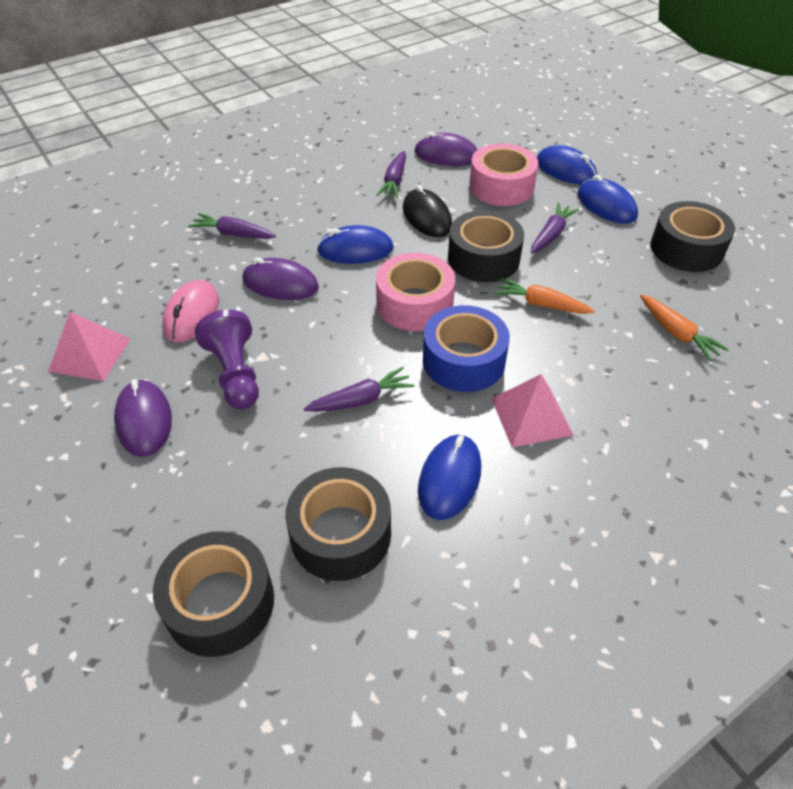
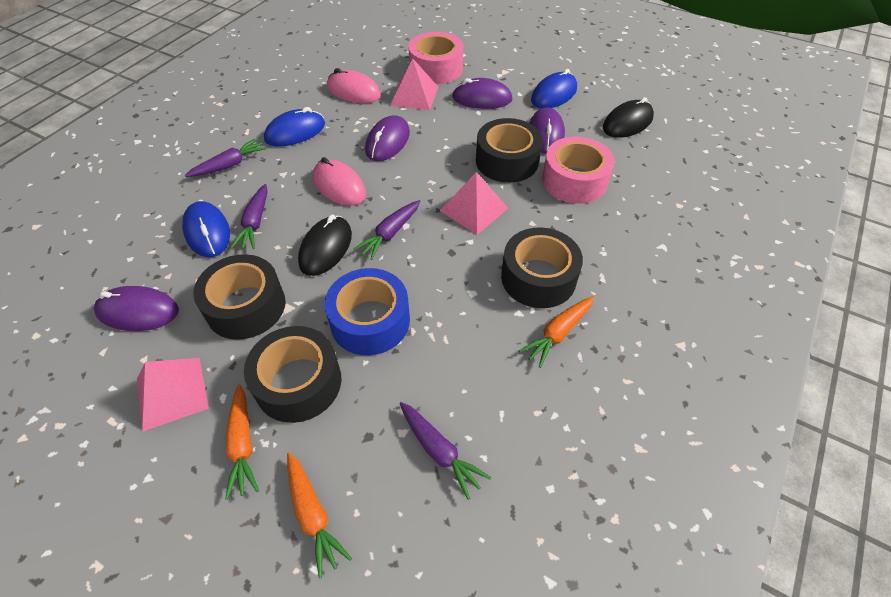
black mouse: [403,185,452,237] = 1 -> [298,215,352,276] [603,97,654,138] = 2
blue mouse: [317,225,394,264] [418,434,481,520] [537,145,597,185] [577,175,638,224] = 4 -> [182,201,230,257] [264,107,325,147] [531,69,577,109] = 3
orange carrot: [494,278,595,314] [640,295,729,361] = 2 -> [225,384,259,500] [287,453,352,578] [519,296,594,368] = 3
pink mouse: [163,280,219,342] = 1 -> [313,157,366,206] [327,68,381,103] = 2
pink pyramid: [48,312,131,381] [491,374,573,447] = 2 -> [137,358,209,432] [390,58,438,110] [440,172,508,235] = 3
purple mouse: [114,379,172,457] [242,258,319,300] [415,132,478,166] = 3 -> [94,286,179,331] [365,115,410,161] [452,78,512,109] [530,107,565,154] = 4
purple pawn: [195,309,259,409] = 1 -> none = 0

